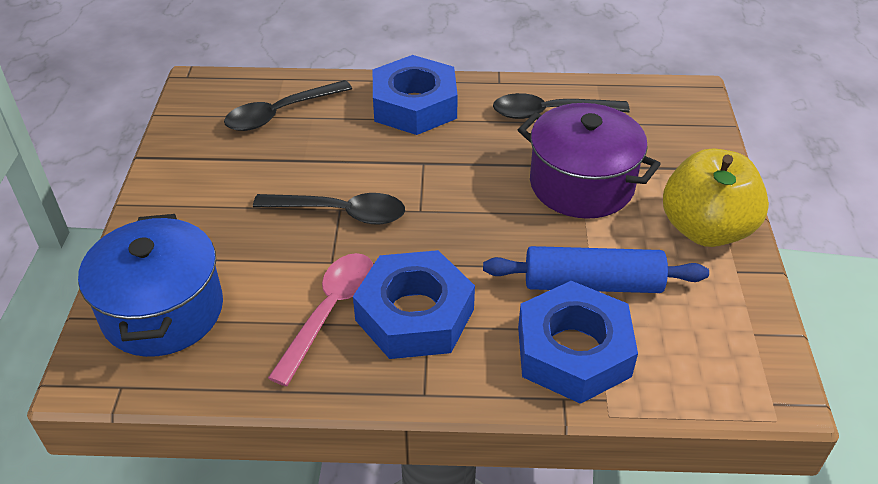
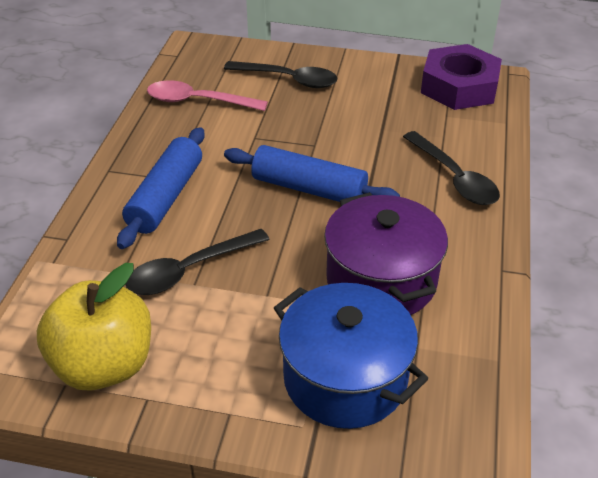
blue nut: [353,250,475,359] [373,55,458,135] [518,281,638,404] = 3 -> none = 0
blue rolling pin: [483,246,709,293] = 1 -> [117,127,205,249] [224,145,400,202] = 2
purple nut: none = 0 -> [421,44,502,110] = 1

